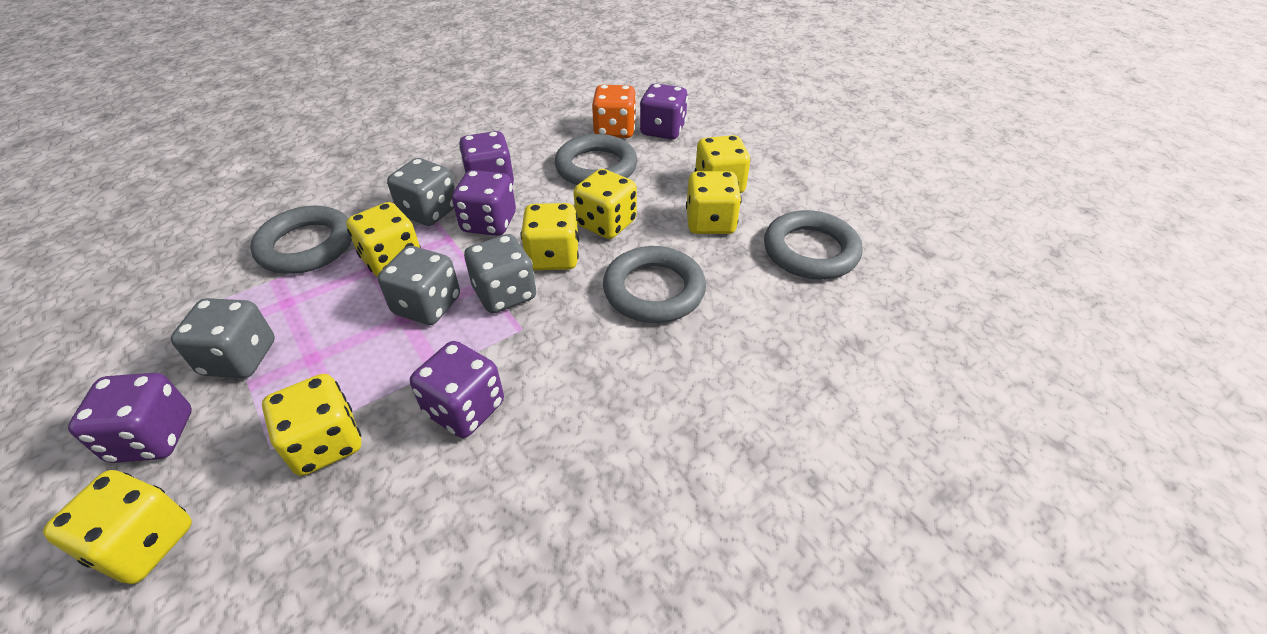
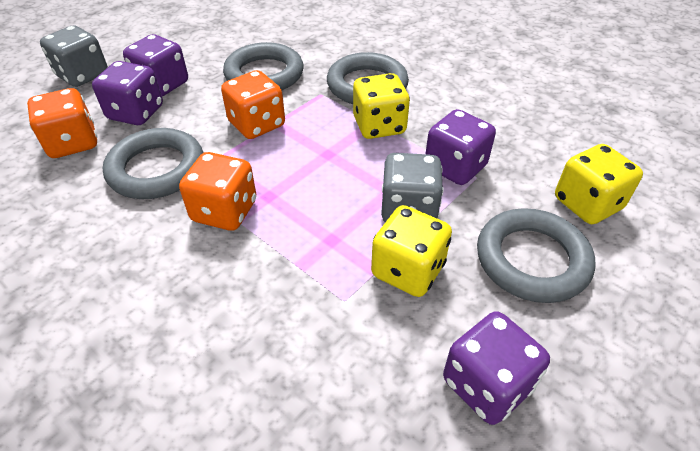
grey dice: [171,298,275,378] [378,246,460,325] [387,158,455,226] [464,234,536,313] = 4 -> [40,25,108,87] [381,153,443,222] = 2
orange dice: [592,85,636,138] = 1 -> [27,88,97,158] [179,152,256,231] [221,70,285,139] = 3
purple dice: [68,373,192,463] [410,341,504,438] [452,170,516,236] [459,131,514,186] [640,83,688,139] = 5 -> [92,61,163,125] [123,34,188,96] [425,109,496,185] [443,311,550,425] = 4
yellow dice: [43,470,192,584] [262,374,361,476] [346,202,421,277] [521,203,579,270] [574,169,637,239] [686,171,742,234] [695,135,751,193] = 7 -> [353,73,410,139] [371,205,452,297] [555,144,643,224] = 3

